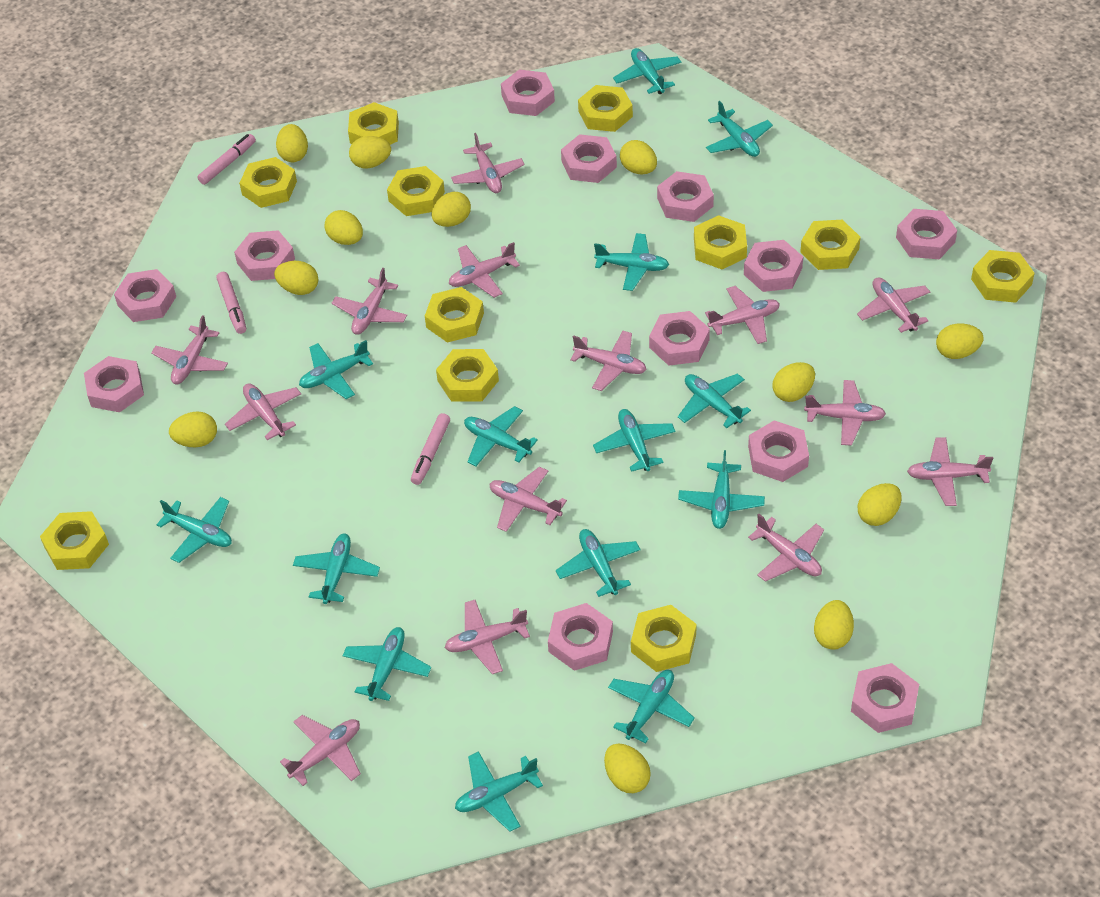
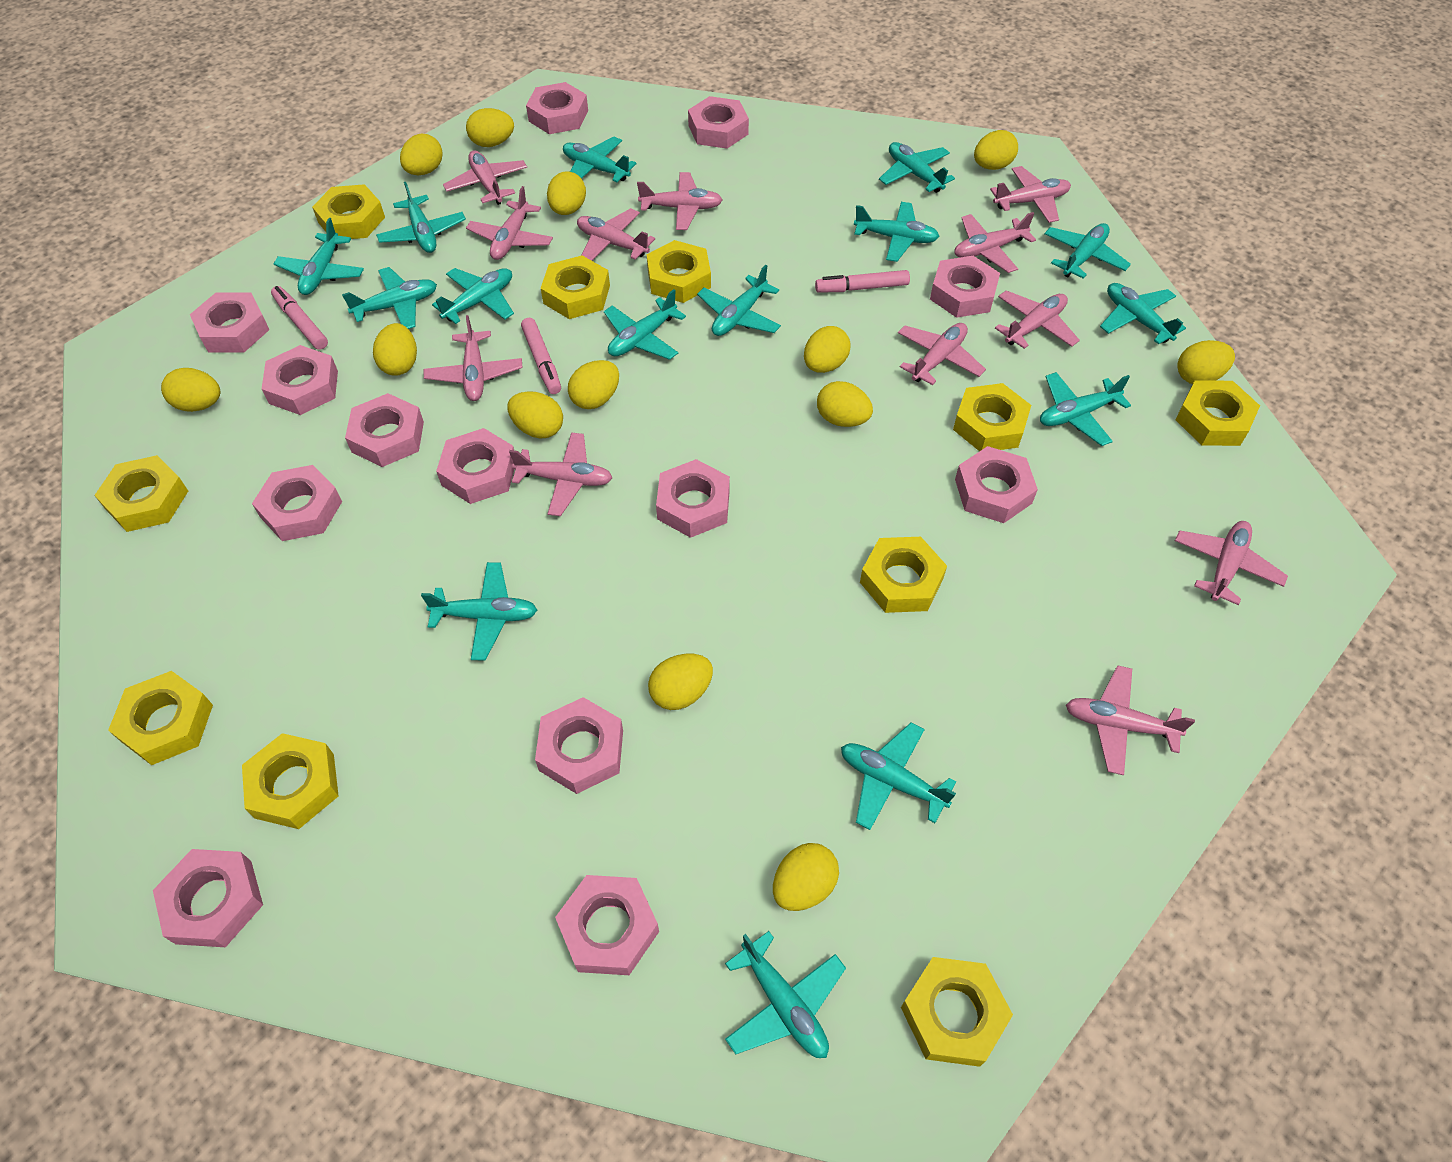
pink nut: [84,356,144,412] [114,269,176,322] [234,230,295,281] [501,70,555,116] [548,603,613,671] [561,134,617,183] [649,311,710,366] [657,171,714,222] [744,240,803,292] [748,420,809,482] [851,663,919,733] [896,209,957,260] = 12 -> [153,849,263,947] [190,292,269,352] [252,465,342,541] [262,345,338,415] [345,393,424,467] [436,428,514,504] [526,82,588,134] [535,697,623,794] [555,875,659,975] [656,459,730,538] [688,96,749,149] [930,256,1000,318] [955,446,1038,523] = 13
pink plane: [151,315,228,384] [225,383,301,440] [280,715,361,786] [332,268,407,335] [445,600,530,674] [449,242,520,298] [451,133,525,193] [490,467,567,532] [570,331,647,391] [705,286,780,344] [748,514,824,582] [804,380,886,446] [857,277,930,333] [907,437,993,506] = 14 -> [424,315,523,401] [443,150,527,205] [466,186,553,260] [509,432,613,516] [577,208,655,261] [637,172,722,230] [898,323,986,385] [954,212,1036,273] [990,166,1071,223] [995,290,1080,349] [1066,665,1195,776] [1175,521,1288,605] = 12
turquoise plane: [157,497,232,563] [293,534,380,604] [299,340,373,399] [343,627,431,701] [455,751,543,831] [464,406,538,466] [556,529,641,597] [593,409,676,472] [594,233,669,291] [608,670,695,744] [613,48,681,94] [678,373,751,428] [678,450,765,529] [706,101,773,157] = 14 -> [274,218,364,295] [342,267,437,329] [376,182,466,253] [421,562,537,660] [432,268,514,324] [563,136,636,182] [604,289,686,360] [697,265,781,336] [725,931,846,1058] [841,722,956,830] [854,202,940,262] [879,142,955,193] [1040,372,1131,446] [1044,223,1131,279] [1100,283,1186,344] = 15
yellow egg: [169,412,217,447] [274,261,318,295] [276,124,308,162] [325,210,363,245] [349,136,391,168] [431,192,471,227] [604,744,651,793] [620,140,657,174] [772,362,815,402] [814,600,854,650] [858,483,901,526] [936,324,984,359] = 12 -> [161,368,220,412] [373,323,417,376] [400,134,443,175] [466,108,514,147] [507,391,563,439] [547,172,586,215] [568,360,619,409] [648,654,713,710] [773,843,839,911] [804,326,851,373] [817,381,873,427] [974,130,1018,170] [1177,340,1235,384] = 13
yellow nut: [40,511,109,570] [239,157,297,208] [348,102,399,145] [387,166,445,216] [425,287,484,343] [436,349,499,402] [578,85,633,132] [631,605,697,672] [694,215,747,269] [800,219,861,270] [971,250,1035,303] = 11 -> [94,455,188,532] [108,671,213,765] [242,733,339,829] [312,184,385,239] [541,255,610,319] [647,240,711,303] [860,537,947,613] [901,957,1013,1067] [953,383,1031,451] [1175,380,1260,446] = 10

